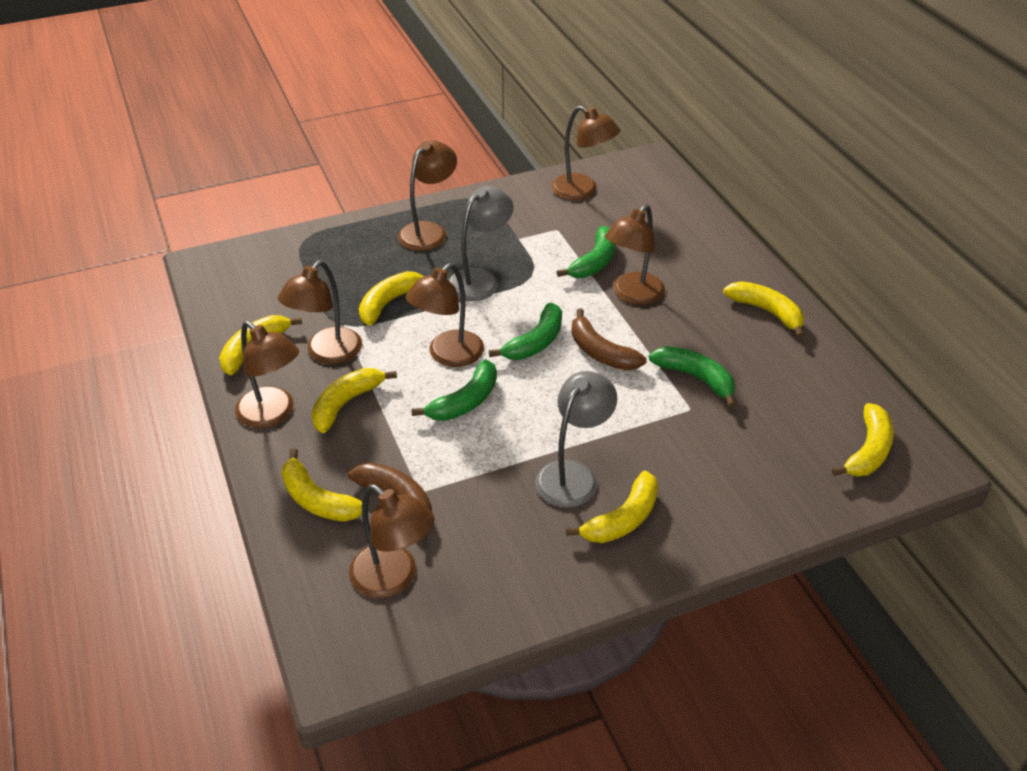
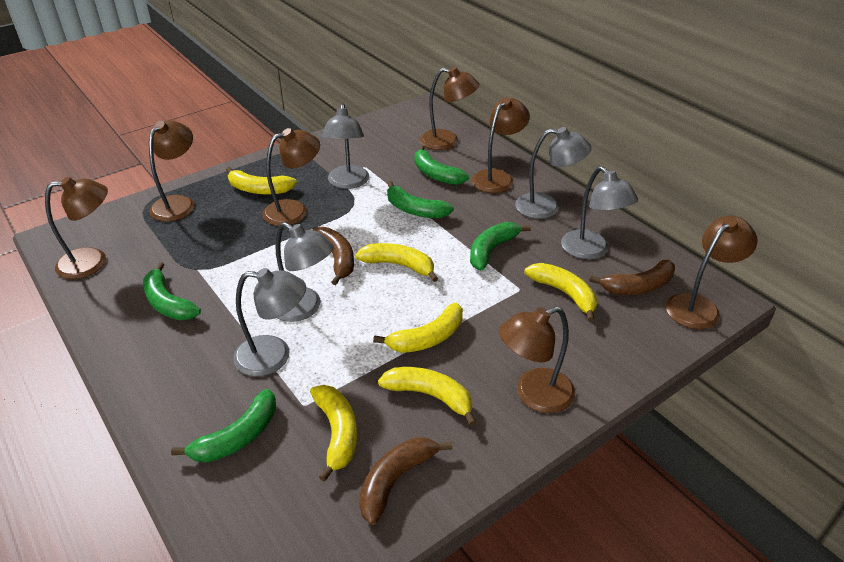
brown banana: [348,463,432,540] [571,309,646,370] = 2 -> [312,227,354,285] [359,437,452,525] [589,259,675,295] = 3
green banana: [412,359,497,421] [489,303,562,360] [557,226,615,278] [649,346,736,408] = 4 -> [143,262,201,321] [171,389,276,462] [387,181,454,218] [415,145,469,185] [470,222,531,270] = 5
grey lamp: [448,186,514,301] [535,371,617,508] = 2 -> [233,268,306,376] [275,222,334,322] [322,103,369,189] [515,127,591,219] [561,166,638,259] = 5
yellow banana: [219,315,302,375] [282,448,362,522] [311,368,397,433] [359,271,430,326] [566,470,658,543] [723,281,804,338] [832,403,894,477] = 7 -> [226,167,297,195] [310,385,357,482] [355,243,438,282] [373,303,463,353] [378,367,477,426] [525,263,597,322] = 6

